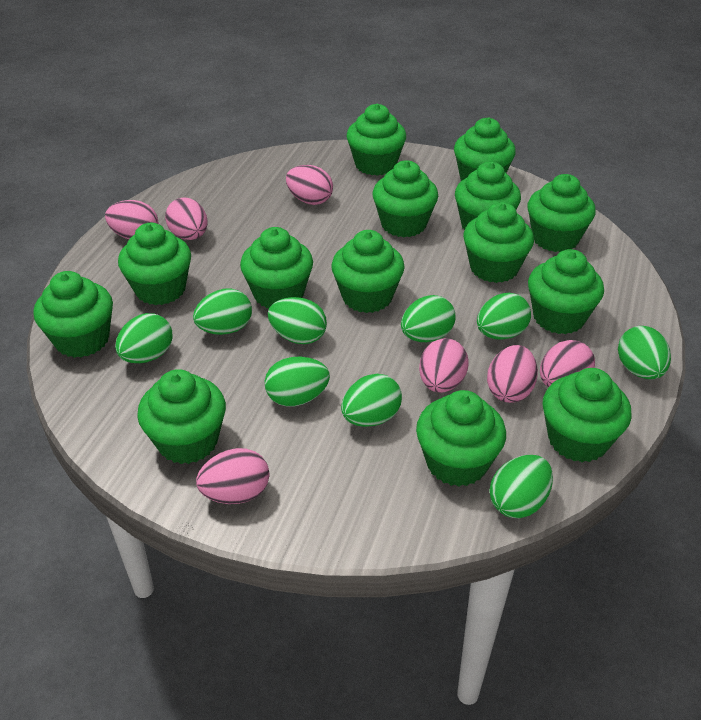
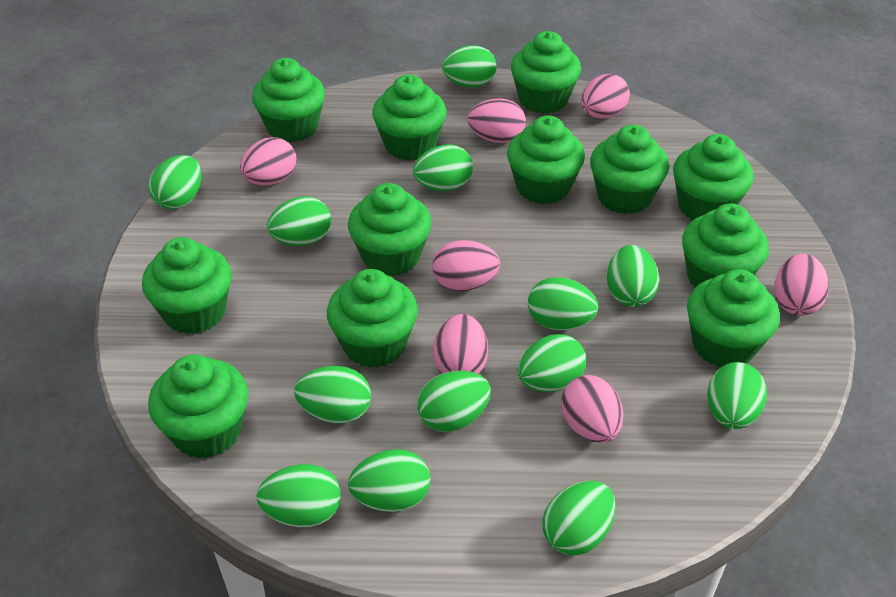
green cupcake: [33,271,113,358] [118,223,191,305] [137,369,226,464] [240,227,313,308] [331,230,405,313] [346,104,406,176] [373,160,438,237] [416,390,506,486] [454,118,516,181] [455,162,521,230] [463,202,534,283] [527,174,596,252] [528,249,604,334] [543,368,632,462] = 14 -> [142,237,232,334] [148,355,248,459] [252,58,325,142] [327,269,418,368] [348,183,432,276] [372,75,447,161] [507,115,585,204] [511,31,581,114] [590,125,669,214] [673,134,754,220] [682,204,769,288] [687,269,780,367] = 12
green egg: [115,313,172,363] [193,289,252,335] [265,357,330,407] [268,297,327,344] [341,374,402,427] [401,295,455,342] [477,293,531,340] [489,455,553,518] [618,326,671,379] = 9 -> [149,155,201,209] [256,464,341,527] [267,196,331,246] [294,366,371,424] [348,449,430,512] [413,144,473,191] [417,371,491,432] [442,45,497,87] [518,334,586,392] [528,277,598,330] [542,481,616,555] [607,245,659,307] [707,362,767,429] = 13

